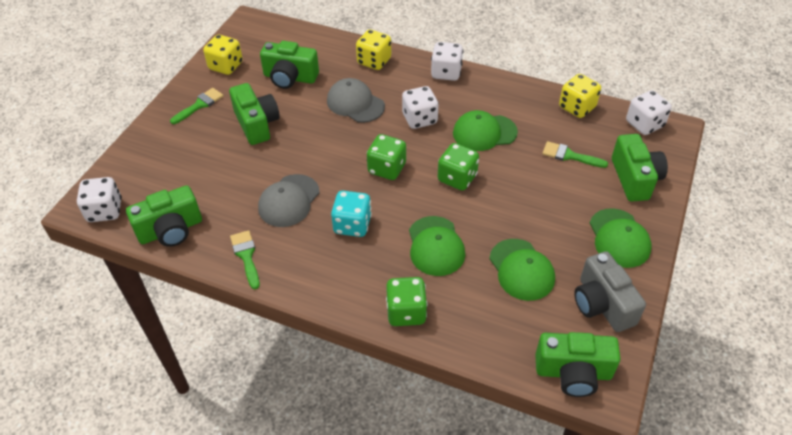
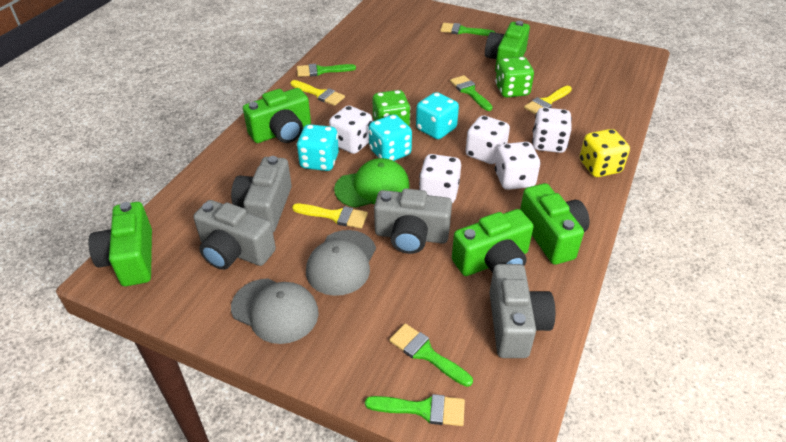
green brush: [170,88,223,124] [230,230,260,289] [542,141,608,168] = 3 -> [297,64,356,77] [365,394,465,426] [389,324,473,387] [440,23,495,36] [450,75,493,111] = 5
green cap: [409,216,465,276] [453,110,518,151] [490,239,555,301] [590,208,651,268] = 4 -> [334,158,410,208] = 1
green dice: [367,134,406,180] [386,277,428,326] [438,143,479,191] = 3 -> [373,90,411,127] [495,57,534,98] = 2
grey camera: [574,251,646,332] = 1 -> [193,200,276,270] [231,156,292,232] [374,188,452,254] [489,264,555,358] = 4
turquoise dice: [331,191,372,237] = 1 -> [297,124,339,171] [369,114,412,161] [416,92,459,139] = 3
white dice: [77,177,122,222] [402,86,439,129] [431,42,463,81] [626,90,672,135] = 4 -> [329,106,372,154] [419,154,461,203] [466,115,510,164] [495,142,541,190] [532,107,572,153] = 5
yellow brush: none = 0 -> [291,80,345,106] [292,204,368,228] [524,86,572,115] = 3
yellow dice: [203,35,243,75] [356,30,391,70] [559,74,601,118] = 3 -> [580,129,630,177] = 1

